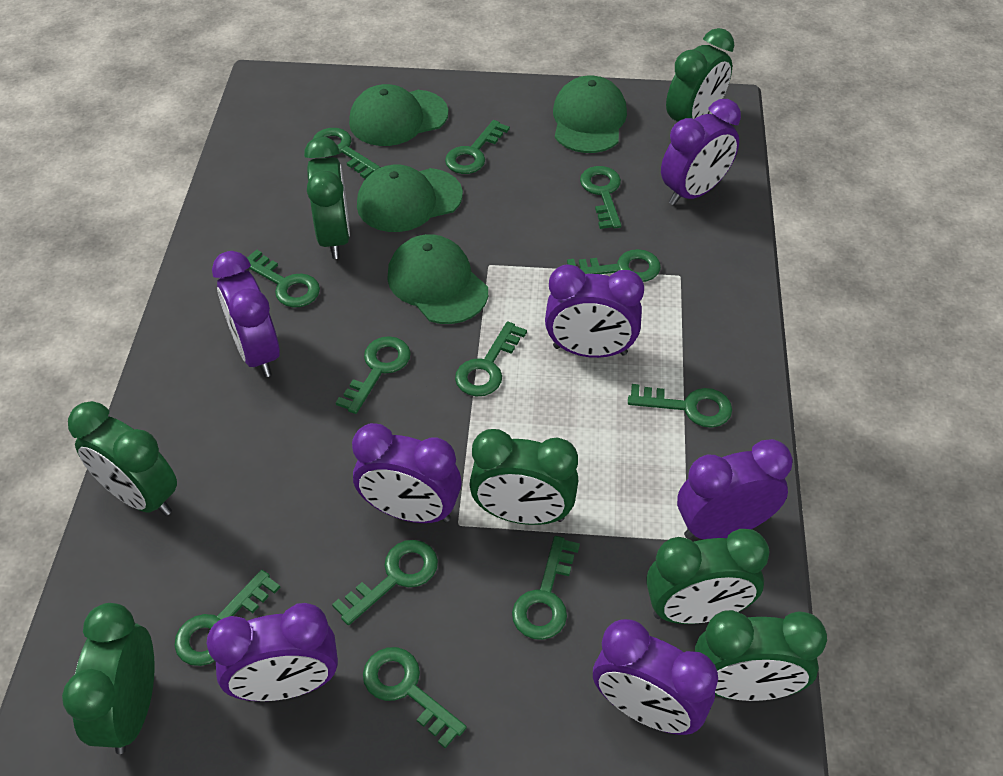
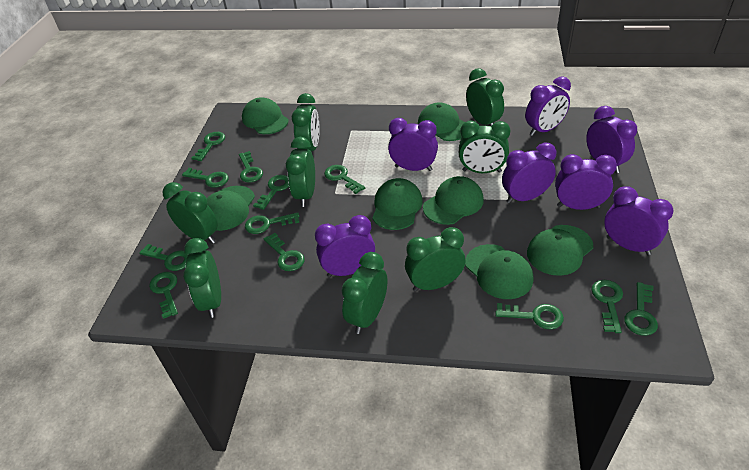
green cap: [349,84,448,146] [357,165,463,232] [387,234,488,324] [553,76,627,153] = 4 -> [207,186,255,231] [242,97,289,134] [373,178,423,230] [418,102,465,141] [423,176,484,225] [465,244,533,299] [527,225,593,276] = 7
green clock: [62,603,155,754] [68,401,177,516] [304,137,350,259] [469,429,578,525] [646,529,769,624] [666,28,734,122] [695,610,827,701] = 7 -> [162,182,218,244] [183,238,221,318] [286,137,315,207] [292,93,320,151] [342,252,387,334] [405,227,466,292] [459,121,510,173] [466,68,504,126] = 8

